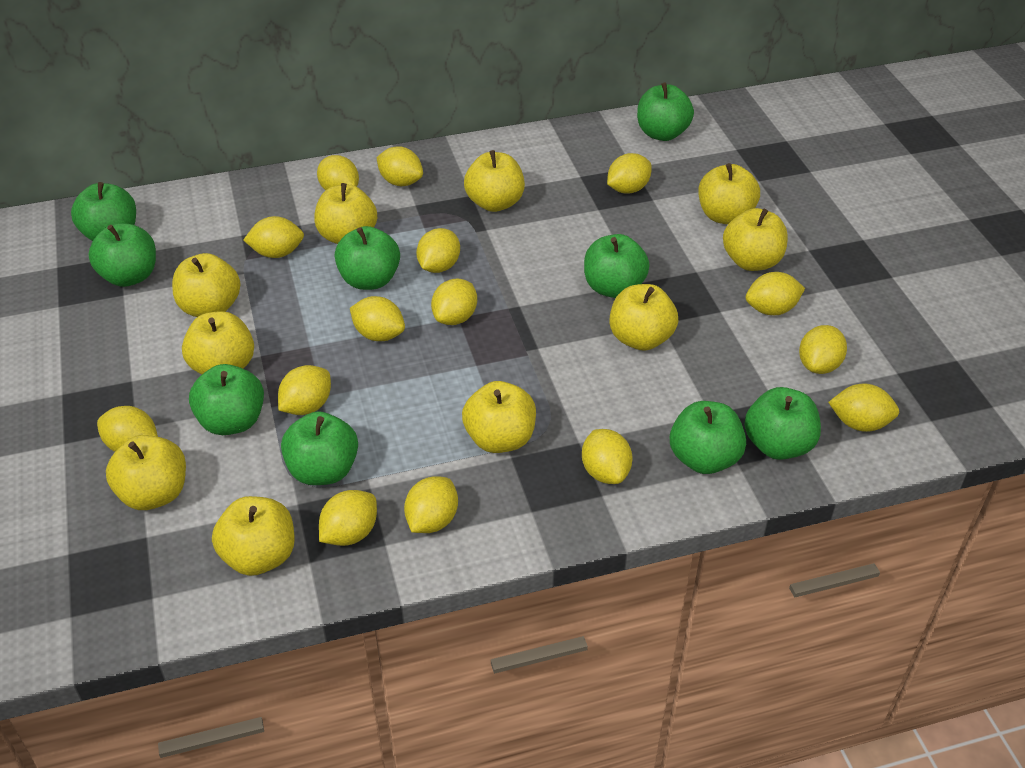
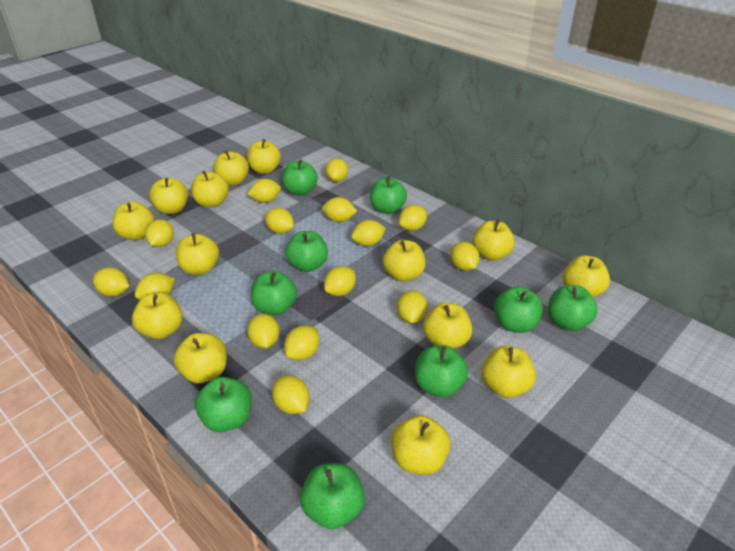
yellow apple: [106,435,186,510] [172,253,240,317] [182,311,254,374] [212,496,295,576] [314,183,377,244] [462,381,536,453] [464,150,525,212] [610,284,678,351] [698,163,760,224] [723,208,788,271] = 10 -> [113,202,155,240] [132,293,183,339] [149,178,188,214] [174,333,227,383] [175,233,219,275] [191,171,229,208] [213,150,249,186] [247,139,281,174] [382,240,426,282] [391,415,451,475] [423,303,472,349] [472,220,515,261] [481,346,536,398] [563,255,610,297] = 14

